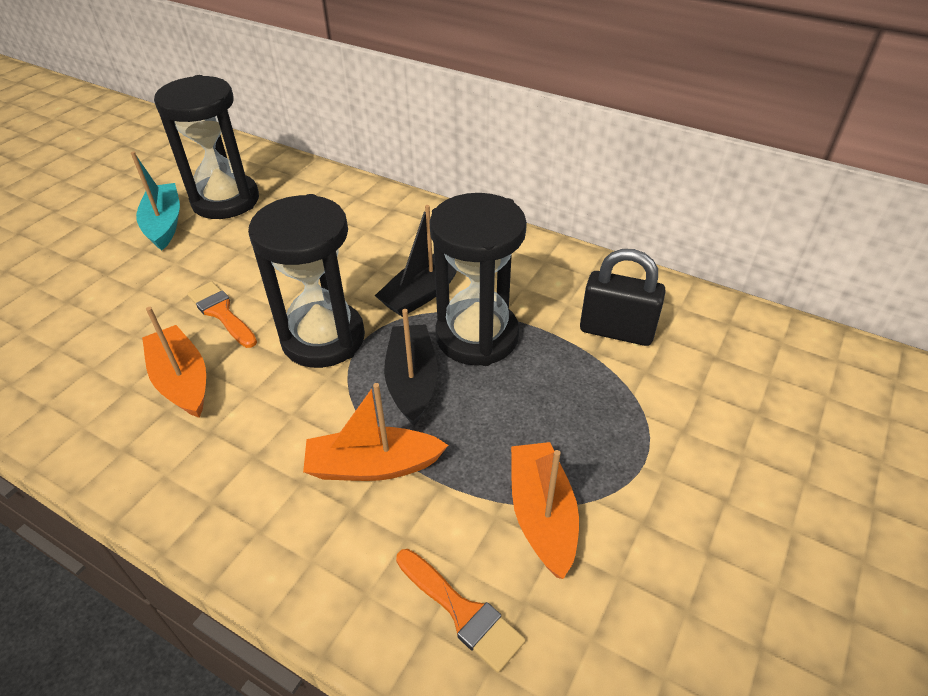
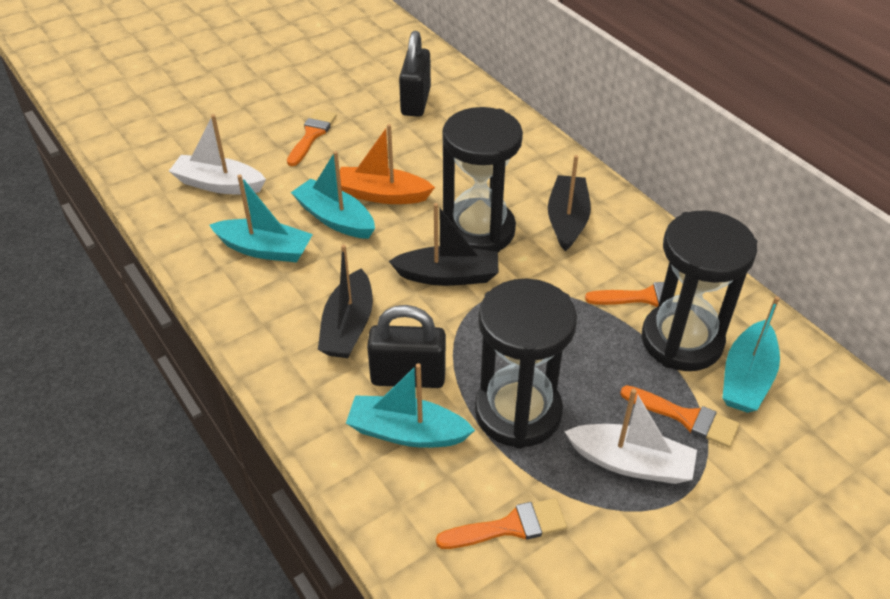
black boat: [375,205,457,317] [384,309,438,426] = 2 -> [318,244,373,358] [389,203,499,286] [548,155,591,251] = 3
black padlock: [580,249,666,346] = 1 -> [367,305,446,388] [399,31,431,117] = 2
orange boat: [142,307,206,418] [303,383,448,481] [511,442,579,579] = 3 -> [340,124,435,204] = 1
orange brush: [187,282,257,348] [396,549,526,673] = 2 -> [287,109,337,166] [436,498,567,549] [585,282,683,307] [620,385,740,448] = 4
turquoise boat: [131,151,180,250] = 1 -> [209,175,313,262] [291,151,375,239] [346,363,475,448] [723,296,780,413] = 4
white boat: none = 0 -> [169,114,266,194] [564,389,697,484] = 2

